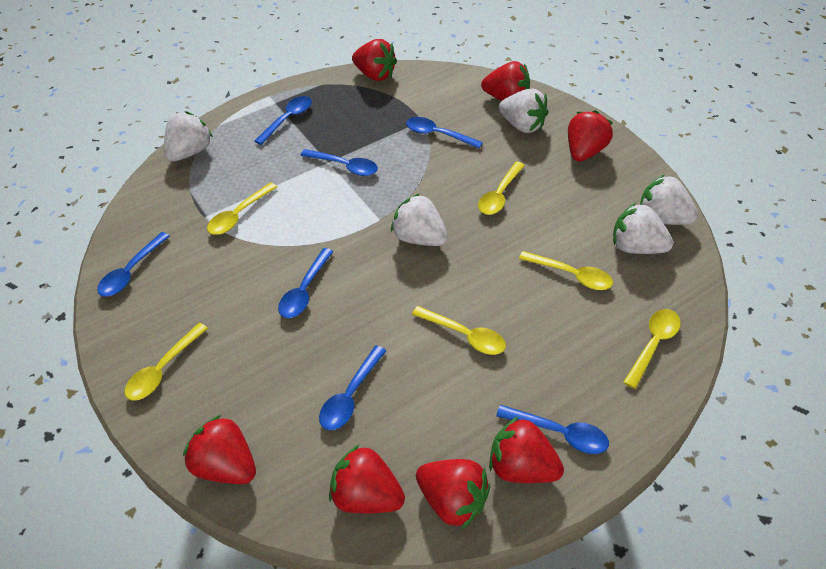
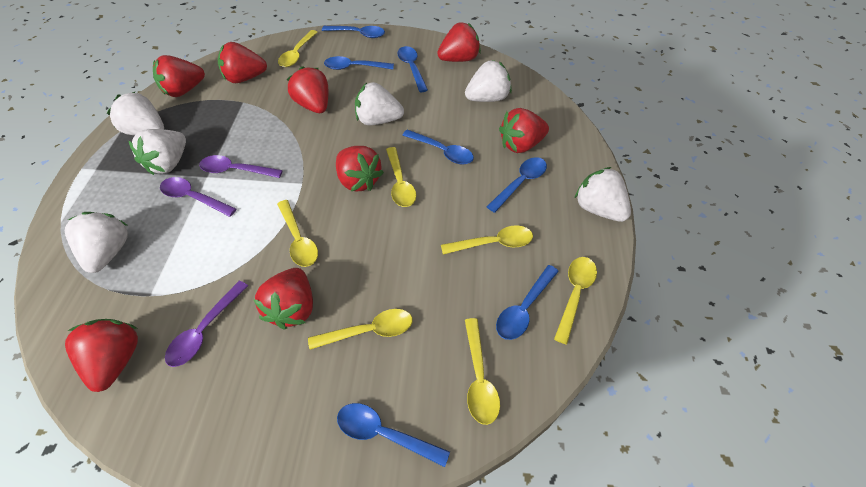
purple spoon: none = 0 -> [160,177,236,217] [165,281,248,367] [199,155,283,178] = 3
red strawberry: [183,415,256,484] [329,445,405,513] [352,39,397,81] [416,459,490,530] [481,61,530,101] [489,416,564,483] [568,110,613,162] = 7 -> [65,319,138,392] [153,55,205,97] [218,42,267,83] [253,268,313,329] [287,66,328,113] [336,146,384,192] [437,22,481,62] [499,108,549,153] = 8
white strawberry: [164,111,213,162] [391,193,448,246] [499,89,548,133] [613,203,673,254] [640,174,698,225] = 5 -> [65,212,128,273] [107,92,164,135] [129,129,186,175] [355,82,404,125] [465,60,512,102] [574,167,631,222] = 6
yellow spoon: [124,323,208,401] [207,182,277,235] [412,306,506,355] [478,162,525,215] [519,251,613,290] [623,309,681,389] = 6 -> [277,200,318,267] [278,30,318,67] [308,309,412,350] [386,147,416,207] [441,225,533,254] [465,318,500,425] [554,257,597,345] = 7

